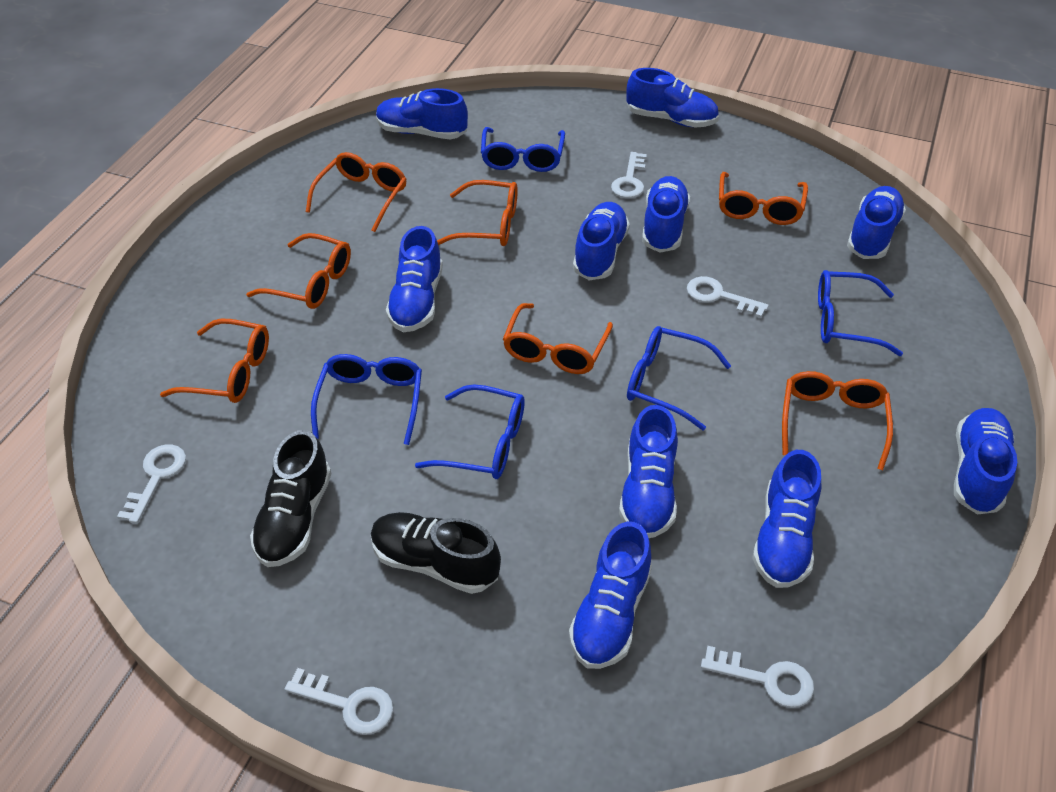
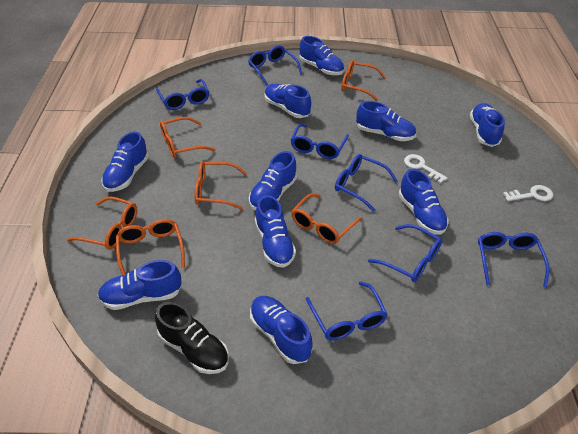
black shoe: [250,430,331,567] [371,512,501,594] = 2 -> [155,302,229,374] = 1
blue glasses: [311,354,422,445] [415,384,525,479] [481,127,565,172] [627,326,731,431] [818,270,903,356] = 5 -> [156,79,209,110] [248,45,302,86] [291,124,349,159] [306,281,388,340] [335,154,398,212] [368,224,442,282] [478,232,549,287] = 7
orange glasses: [160,318,269,403] [246,233,351,309] [306,152,406,232] [437,180,518,246] [503,303,613,374] [719,172,808,225] [782,371,893,470] = 7 -> [67,197,137,250] [116,219,185,275] [160,117,216,158] [195,161,247,210] [291,193,363,244] [341,60,386,101] = 6
white key: [117,444,186,524] [285,668,394,735] [611,152,647,198] [687,276,769,318] [701,646,814,708] = 5 -> [404,154,447,183] [503,185,553,201] = 2

